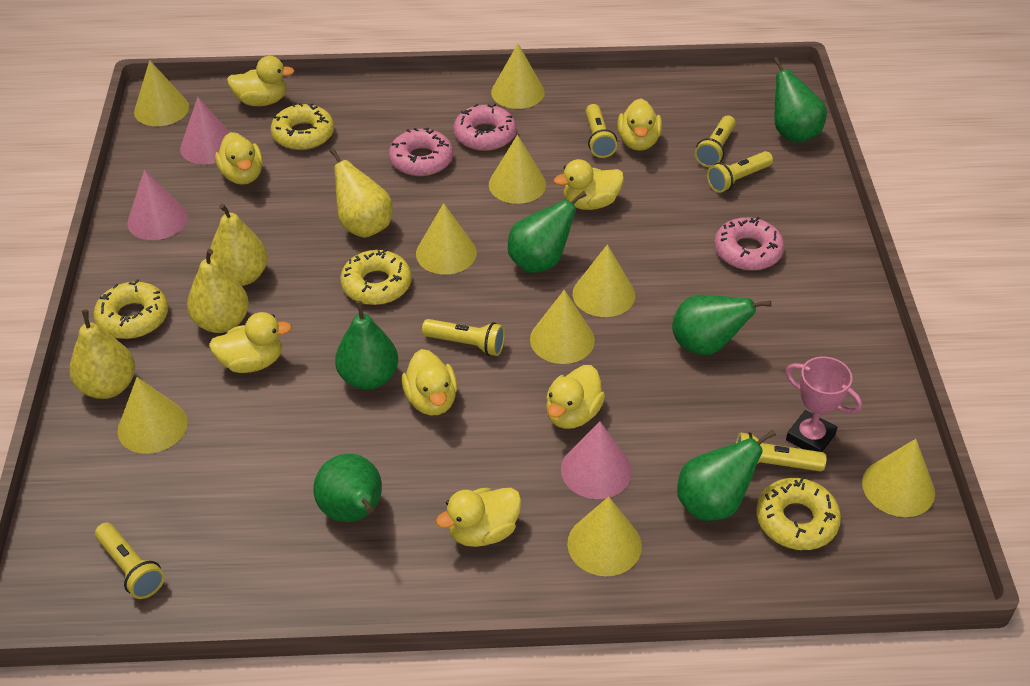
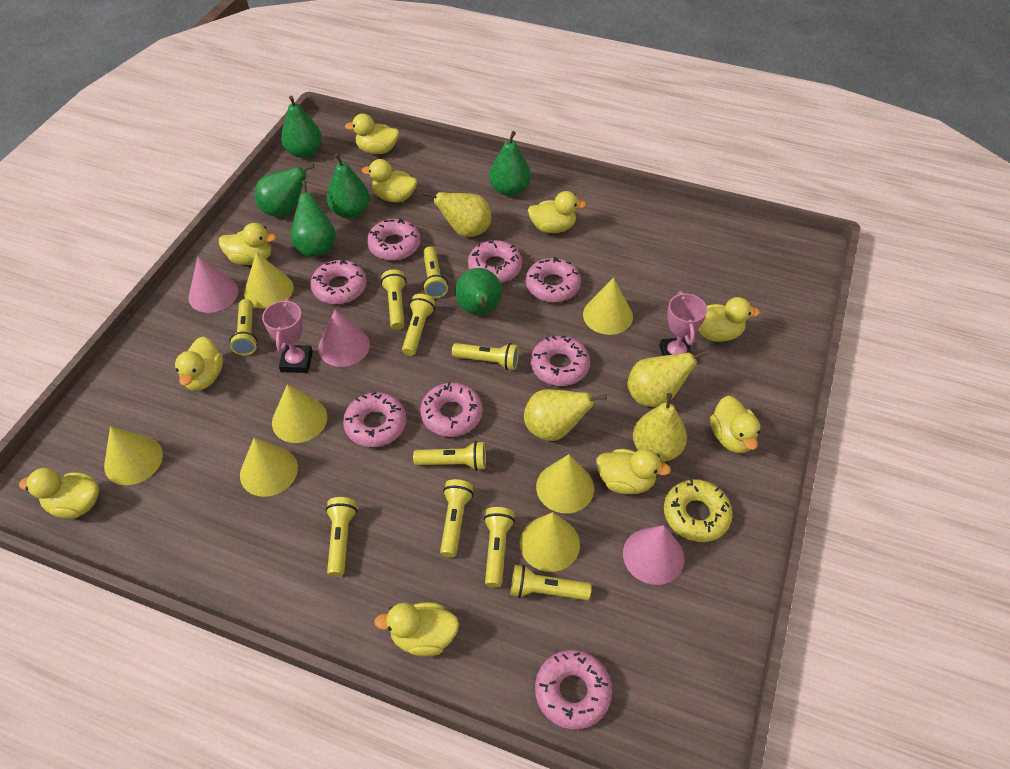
pink donut: [389,128,453,176] [453,103,516,151] [714,217,784,270] = 3 -> [310,259,367,304] [343,392,407,447] [367,218,421,261] [420,382,483,437] [468,239,522,283] [526,257,581,302] [531,335,590,386] [535,650,612,730] = 8
pink trophy: [785,356,862,452] = 1 -> [262,298,313,373] [660,291,707,356] = 2
yellow cone: [118,377,188,454] [134,60,189,126] [416,203,477,275] [489,135,546,204] [491,44,545,109] [530,290,595,364] [567,497,642,576] [573,244,635,317] [862,439,935,517] = 9 -> [104,426,163,485] [240,438,298,497] [244,252,294,309] [272,384,327,443] [519,512,580,572] [536,454,594,513] [583,278,633,335] = 7
yellow donut: [94,279,168,339] [271,103,334,150] [340,249,412,305] [756,477,841,550] = 4 -> [664,479,733,542] = 1
yellow duck: [209,312,292,373] [215,132,263,185] [227,56,294,106] [402,349,457,415] [436,488,522,547] [546,365,605,429] [554,159,624,210] [617,98,662,151] = 8 -> [19,468,99,519] [175,337,223,391] [219,223,276,265] [345,114,399,154] [362,159,417,202] [374,602,459,656] [528,191,587,233] [596,449,671,494] [698,297,760,342] [710,396,760,453] = 10
yellow flashlight: [95,523,165,599] [422,319,505,356] [586,104,617,158] [695,116,736,167] [707,151,773,193] [736,432,826,471] = 6 -> [229,299,258,356] [326,497,357,577] [381,269,406,330] [402,294,436,356] [413,441,486,471] [423,247,448,298] [440,479,474,557] [452,343,519,370] [484,507,515,587] [510,565,591,600] = 10

